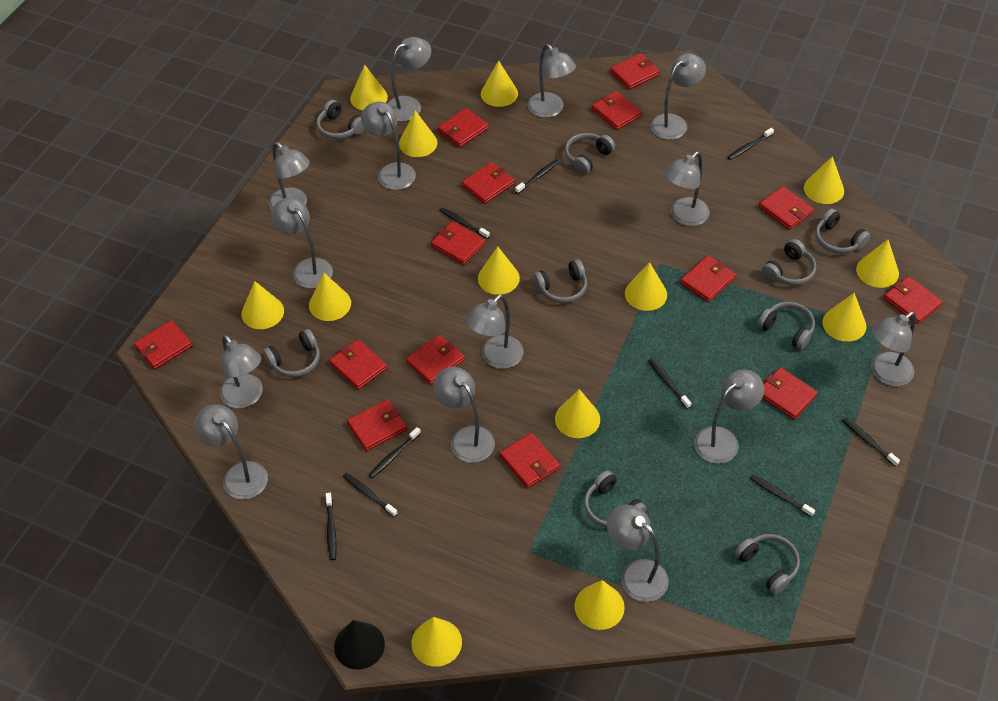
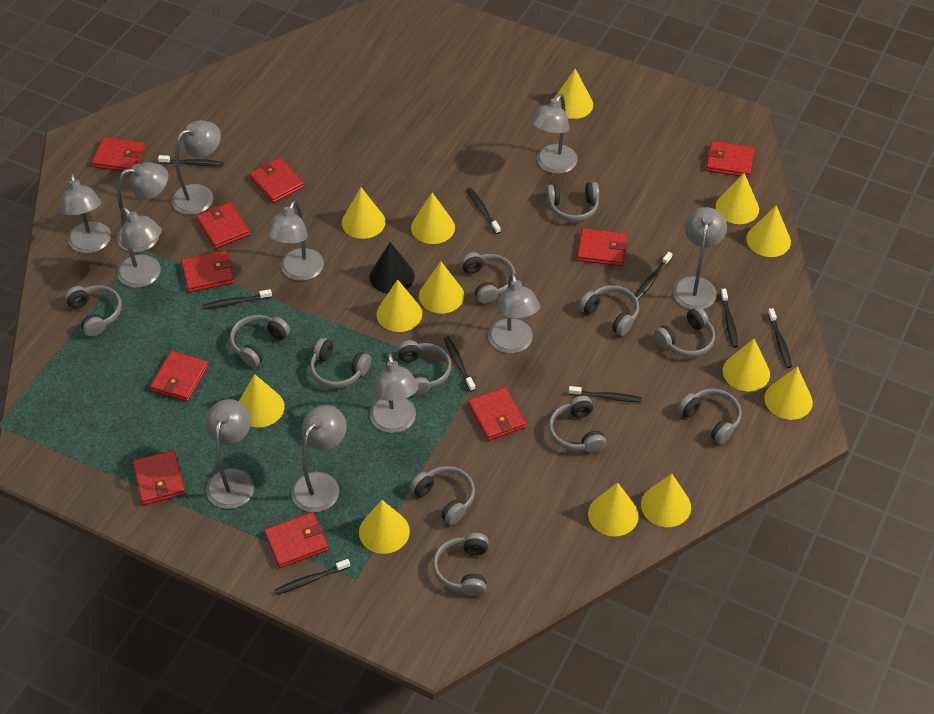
grey headphones: [263,329,320,377] [317,100,365,139] [533,259,587,303] [565,133,615,175] [584,471,646,527] [735,534,800,595] [758,302,815,350] [762,239,816,286] [815,209,871,254] = 9 -> [65,285,122,337] [230,315,290,368] [310,338,371,388] [397,340,452,396] [410,466,475,525] [433,533,489,596] [461,252,515,304] [546,182,599,222] [548,396,607,453] [579,285,639,336] [654,306,715,357] [678,389,742,444] = 12
grey lamp: [194,404,268,500] [220,335,263,408] [269,142,310,210] [271,198,333,289] [361,102,416,190] [387,37,431,122] [433,367,495,463] [465,295,524,369] [527,44,576,118] [607,505,669,602] [650,53,706,140] [664,151,710,226] [694,369,764,464] [871,312,916,386] = 14 -> [60,173,111,253] [117,162,168,252] [117,207,162,288] [171,120,221,215] [205,399,254,509] [266,200,324,281] [291,405,347,512] [370,353,418,433] [488,273,540,353] [530,94,578,174] [673,207,727,309] = 11
red wallet: [134,320,193,369] [329,339,387,390] [347,399,407,451] [406,335,465,385] [431,221,485,265] [437,108,489,148] [462,162,515,204] [500,433,560,488] [592,91,642,130] [610,53,660,90] [680,256,736,302] [759,186,814,230] [762,367,818,419] [883,276,943,324] = 14 -> [91,137,145,172] [132,450,186,505] [150,351,209,402] [181,250,234,292] [196,202,250,249] [249,158,304,203] [264,512,329,568] [468,387,526,441] [577,228,627,266] [706,141,755,178] = 10

